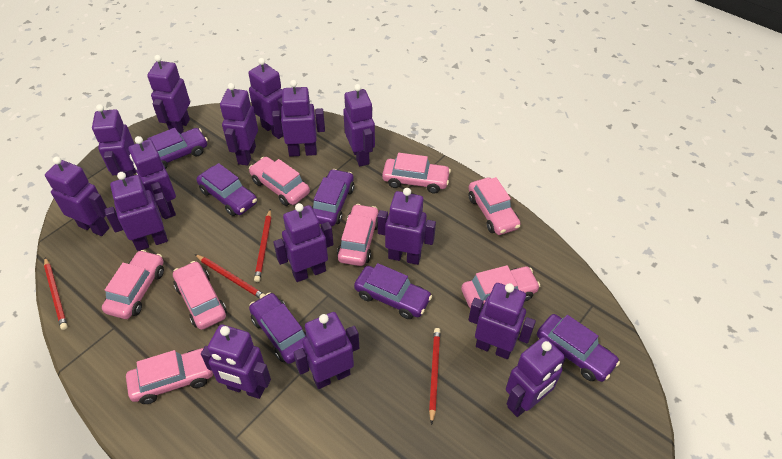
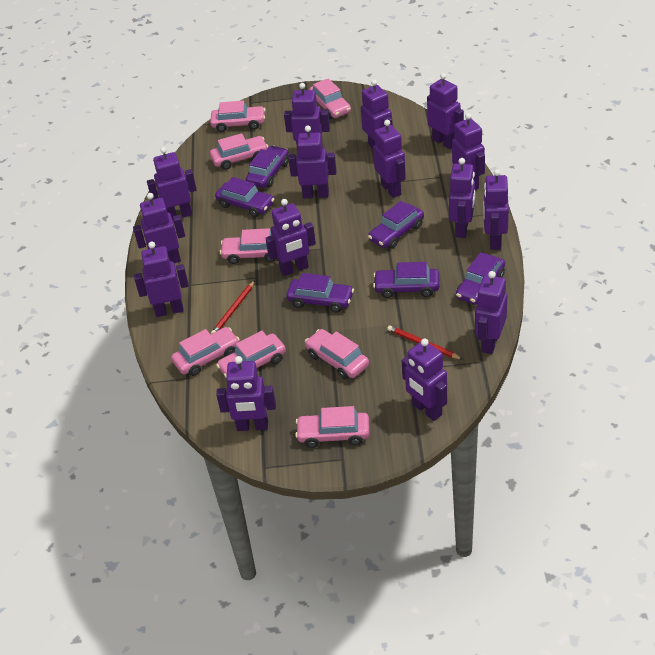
red pencil: [44,257,68,330] [195,254,265,299] [254,209,271,282] [429,328,440,425] = 4 -> [211,280,255,334] [387,325,463,360] = 2

